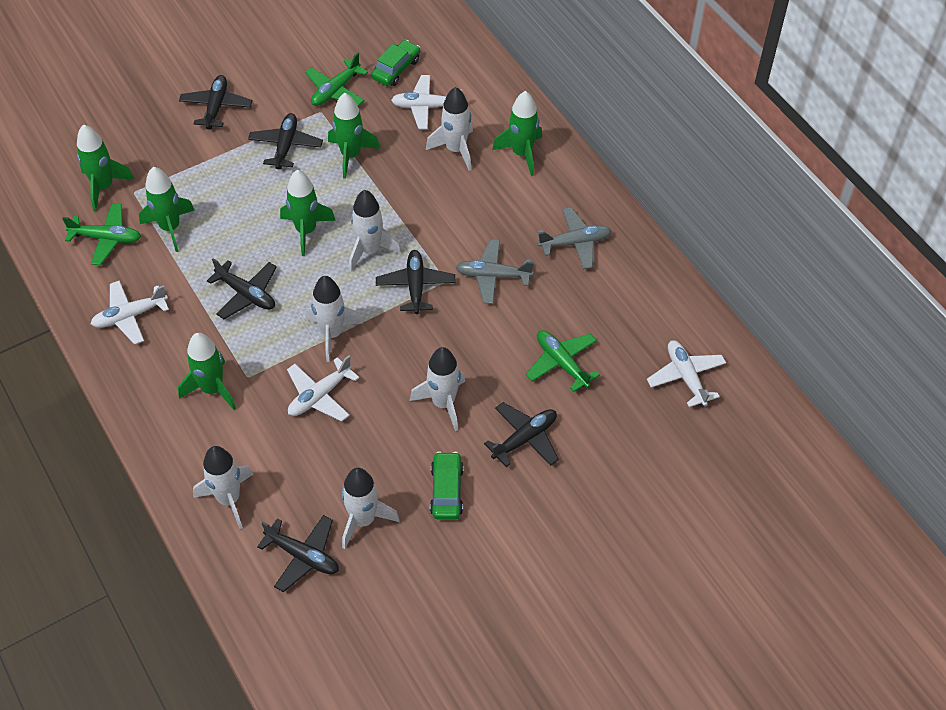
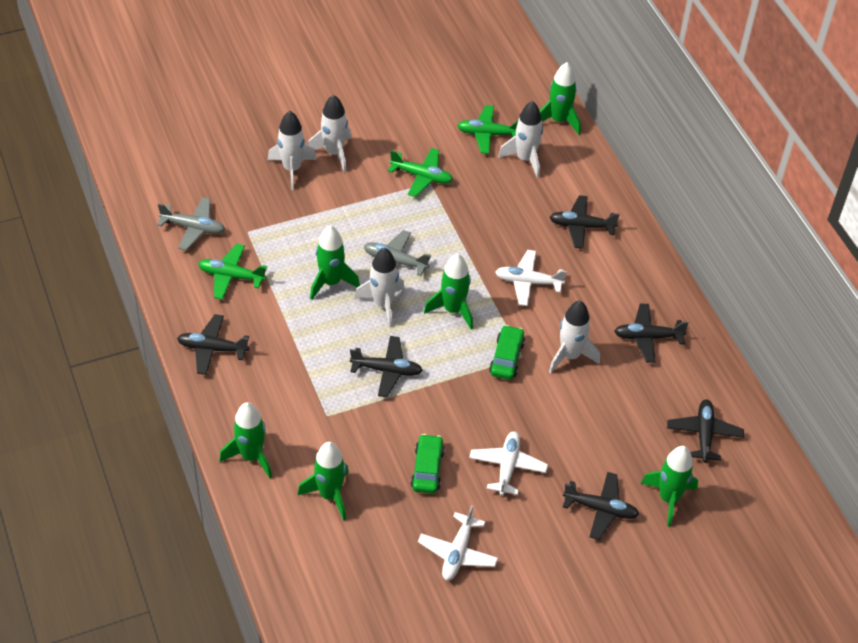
white plane: [91,280,169,345] [287,355,359,422] [391,75,462,129] [647,340,726,407] = 4 -> [418,505,498,581] [469,431,548,496] [495,250,567,306] = 3
white rocket: [193,446,253,529] [305,276,363,362] [341,468,400,549] [349,190,402,272] [410,347,465,431] [426,87,473,171] = 6 -> [268,111,317,190] [308,95,351,172] [354,248,405,327] [498,101,543,178] [549,301,600,374] = 5

